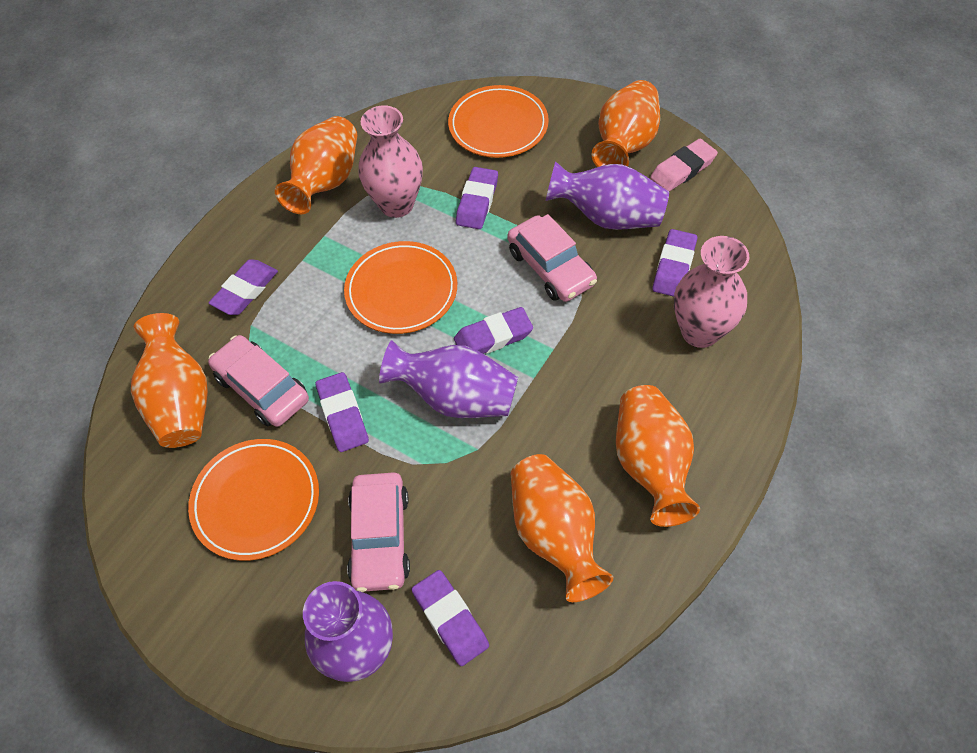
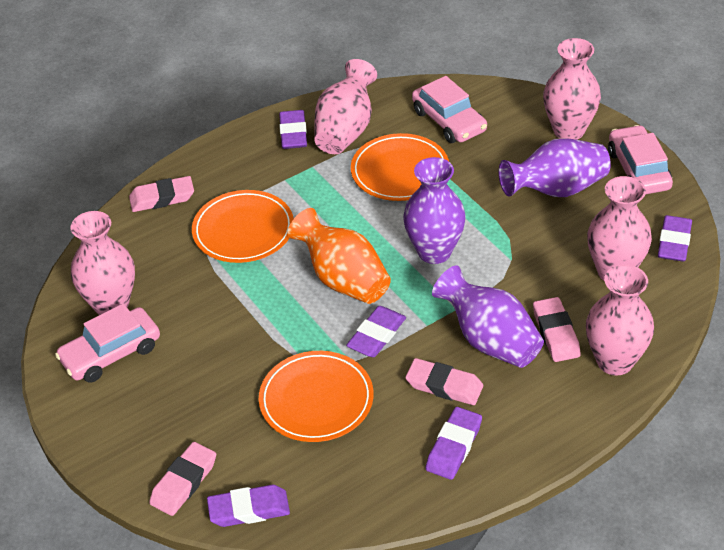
orange vase: [131,313,208,448] [275,116,357,214] [511,454,613,602] [592,80,660,167] [616,385,700,527] = 5 -> [288,208,391,304] = 1
pink eraser: [650,139,718,192] = 1 -> [129,176,194,212] [149,442,216,516] [405,358,483,405] [533,297,581,362] = 4
pink vase: [358,105,423,218] [674,236,749,348] = 2 -> [70,211,135,315] [314,59,377,154] [543,38,601,140] [586,264,654,376] [587,176,652,281] = 5
purple eraser: [209,259,278,315] [316,372,369,452] [411,570,489,666] [454,307,533,354] [456,167,498,229] [653,229,697,297] = 6 -> [207,485,290,527] [279,110,307,149] [346,306,406,357] [426,407,482,480] [658,215,692,262] = 5

